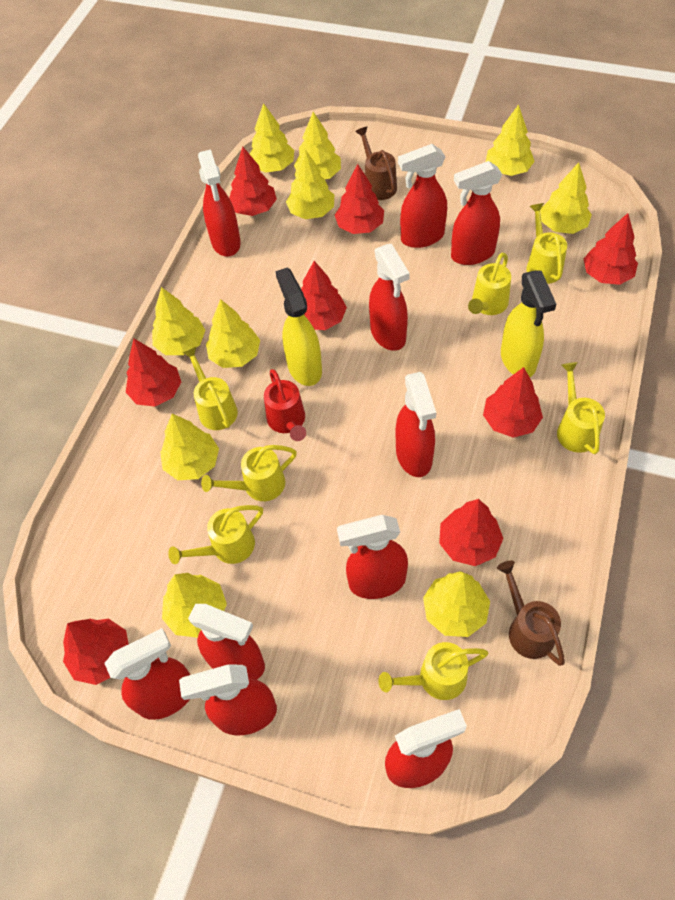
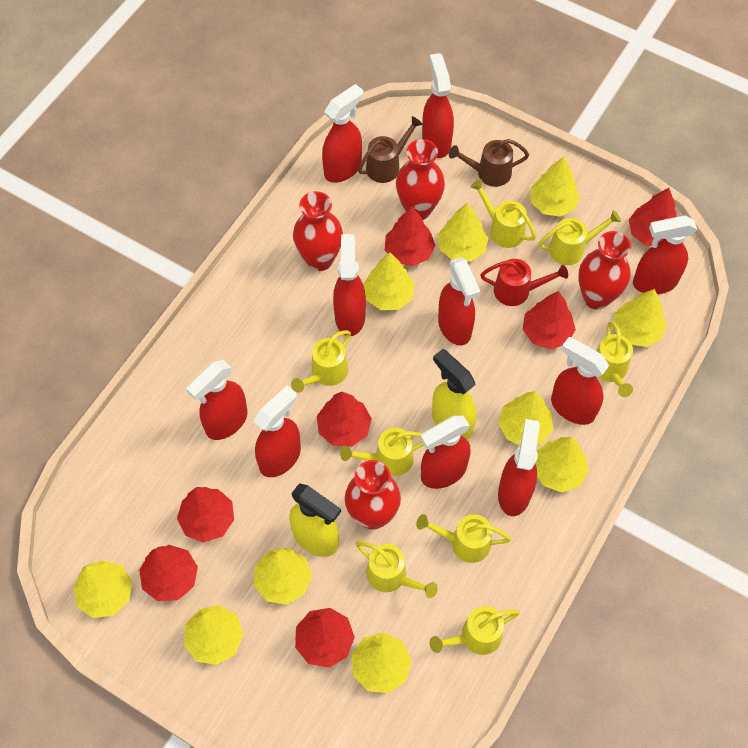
red tree: [63,619,129,685] [126,339,181,407] [229,146,277,216] [301,261,347,330] [335,164,384,234] [439,499,504,566] [483,367,543,438] [584,213,638,285] = 8 -> [139,545,198,601] [177,487,234,543] [295,608,355,668] [317,391,372,447] [385,206,436,266] [523,291,576,350] [629,188,677,246] = 7
red vase: none = 0 -> [293,191,343,271] [345,460,401,530] [396,139,445,220] [578,231,631,310] = 4
yellow watering can: [168,505,263,564] [182,347,238,430] [201,445,297,501] [378,642,488,700] [468,253,511,315] [526,203,567,284] [557,362,605,454] = 7 -> [291,330,351,393] [340,428,424,476] [356,541,438,598] [416,514,511,563] [430,606,520,655] [470,179,536,248] [539,210,621,265] [597,321,633,397] = 8

